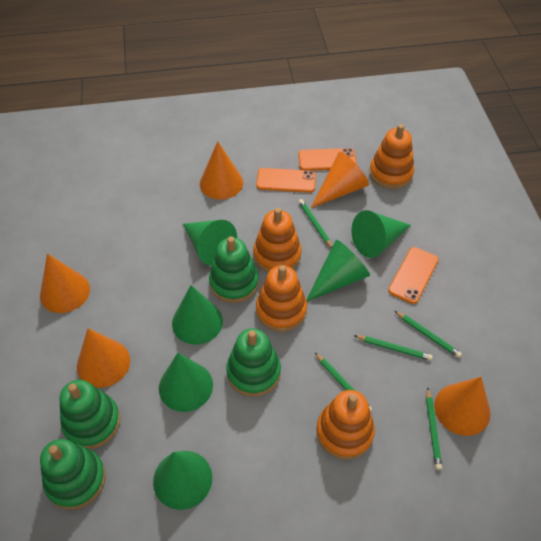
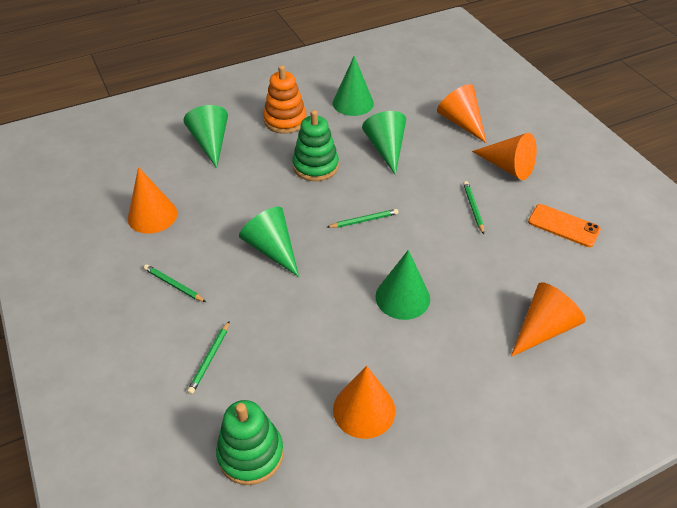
green cone: [153,451,212,510] [159,353,213,412] [172,285,223,345] [183,220,237,266] [306,240,370,301] [351,210,411,258] = 6 -> [183,105,228,168] [239,207,299,277] [333,56,374,116] [362,111,406,175] [376,250,430,320] = 5
green pencil: [298,199,332,248] [315,353,372,412] [354,335,433,361] [395,311,462,358] [426,387,442,470] = 5 -> [144,264,206,302] [187,321,229,394] [326,209,398,228] [463,181,484,234] = 4
green stacking toy: [40,439,106,510] [59,380,120,449] [209,236,259,303] [226,328,281,397] = 4 -> [216,400,284,485] [292,110,339,181] = 2
orange phone: [256,168,316,193] [298,148,357,171] [388,247,439,304] = 3 -> [528,204,601,247] = 1
orange stacking toy: [253,208,301,273] [256,265,307,332] [316,390,375,460] [370,124,414,189] = 4 -> [263,65,306,134] = 1

